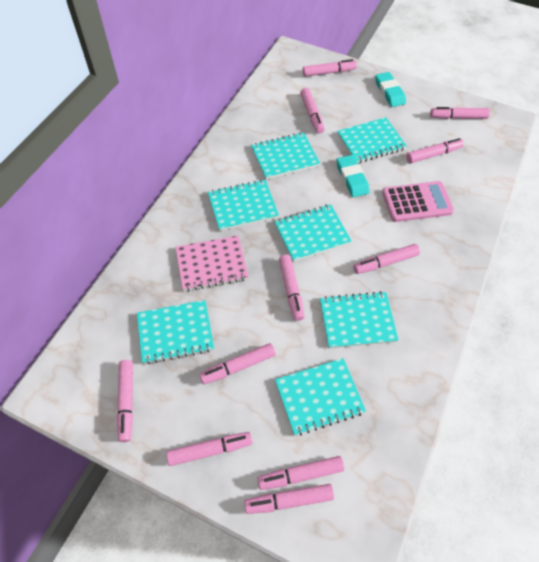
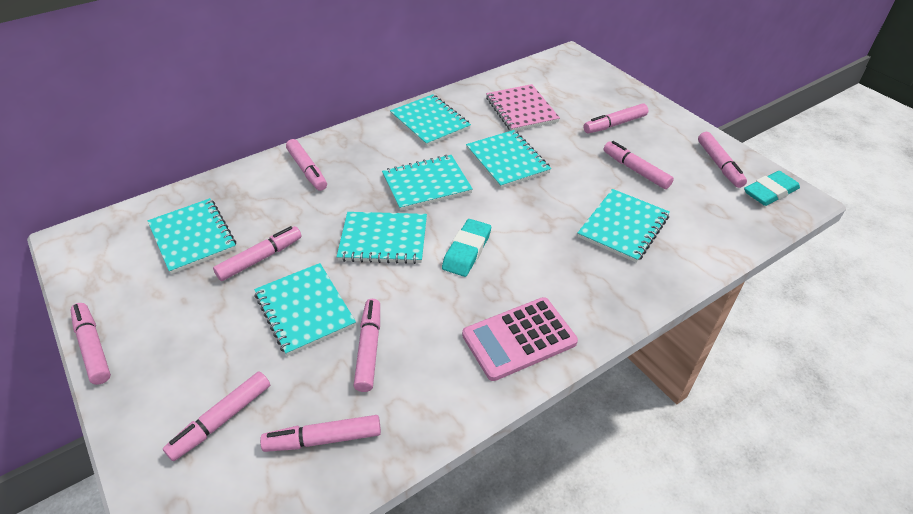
pink marker: [116,360,133,442] [166,432,252,466] [199,343,276,384] [244,484,334,514] [257,456,344,490] [279,254,305,321] [300,88,325,134] [302,59,357,77] [353,244,420,274] [406,138,464,163] [430,107,490,119] = 11 -> [70,303,111,385] [163,371,270,461] [213,226,302,281] [260,415,381,452] [286,139,327,191] [354,299,380,392] [583,103,648,133] [603,141,674,189] [698,132,747,188] = 9

